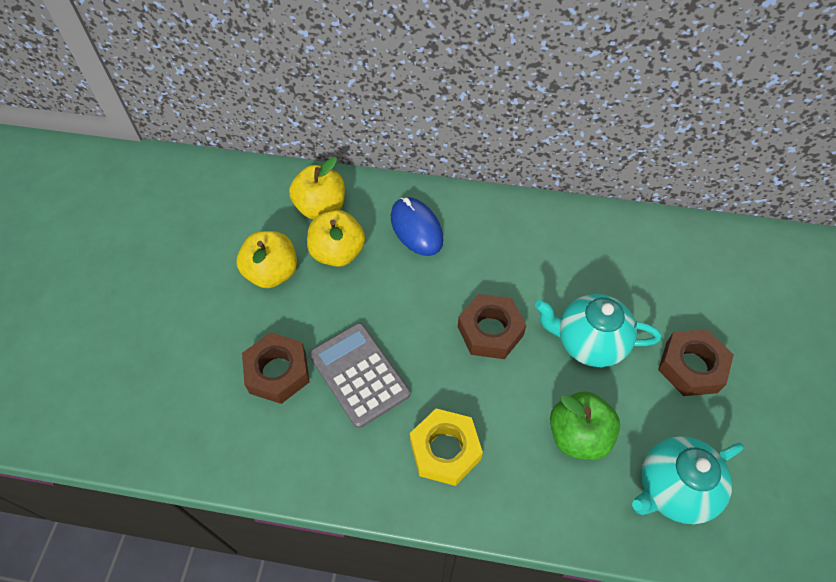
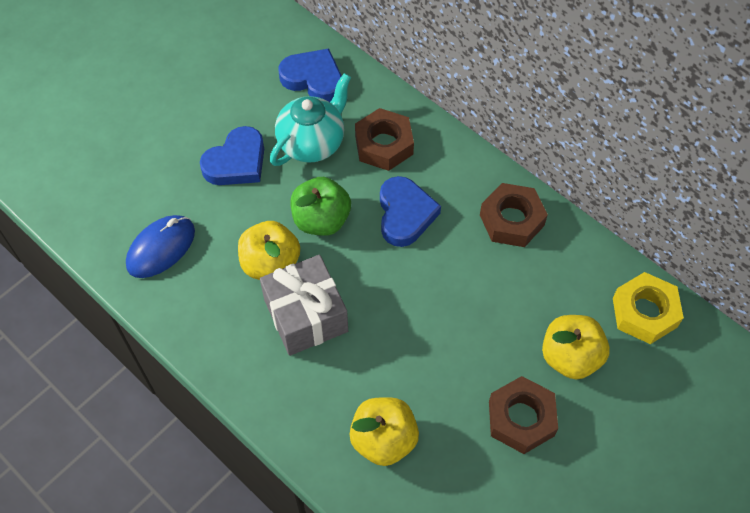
blue heart: none = 0 -> [200,126,264,185] [278,48,342,102] [380,176,441,247] = 3
grey calculator: [309,323,410,428] = 1 -> none = 0
grey gift: none = 0 -> [260,255,348,356] = 1
turquoise teapot: [535,294,661,367] [632,436,744,524] = 2 -> [270,73,351,166] = 1

